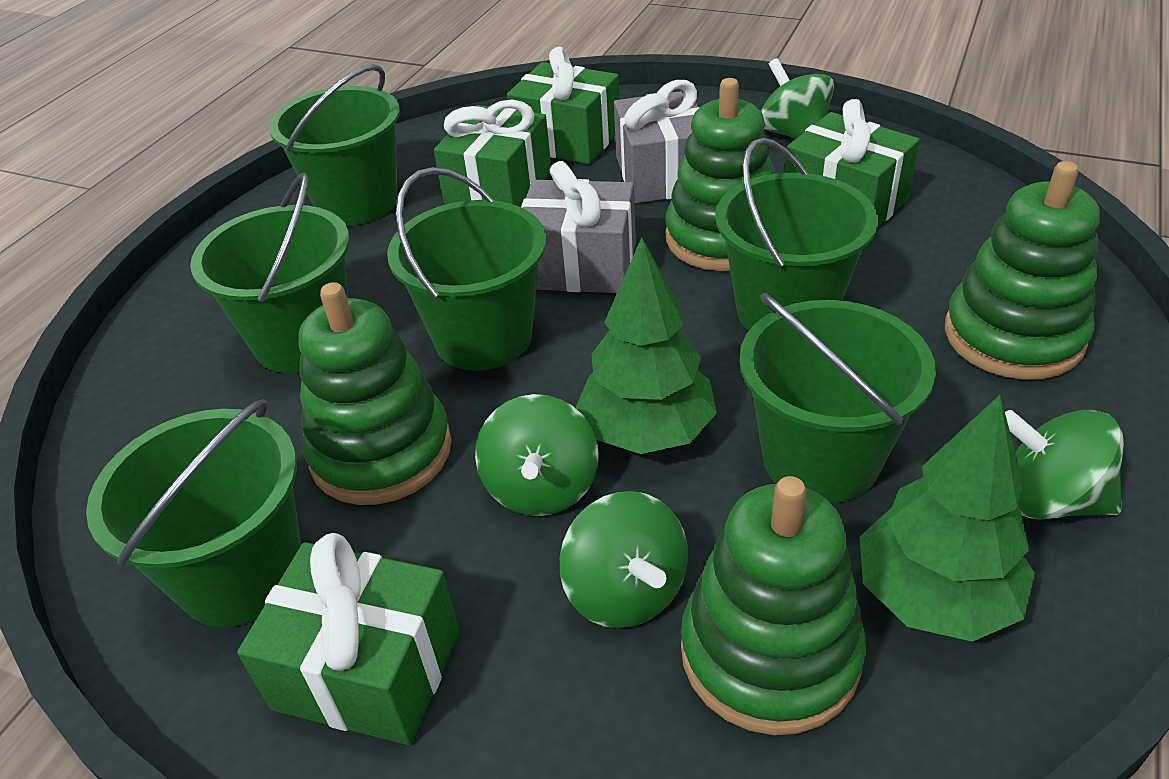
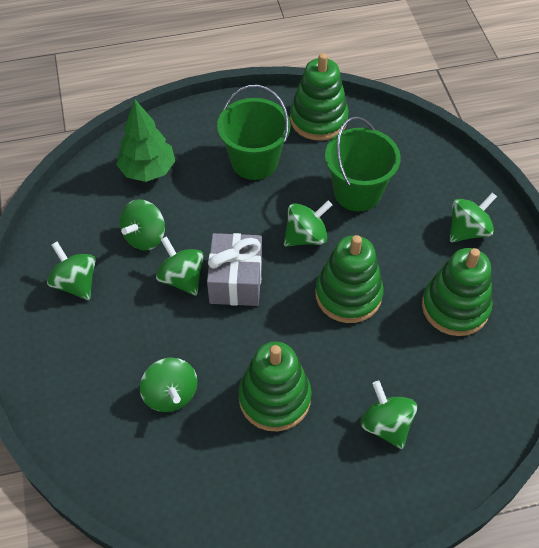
green bucket: [86,399,301,627] [190,172,350,373] [269,64,400,226] [387,167,546,371] [715,138,878,330] [740,293,936,503] = 6 -> [217,85,291,180] [325,117,401,211] = 2
green gift: [237,533,460,745] [434,100,551,207] [507,47,620,164] [785,99,920,228] = 4 -> none = 0
green spinning top: [475,394,599,516] [560,491,688,628] [761,58,834,139] [1005,410,1124,520] = 4 -> [47,242,96,300] [120,199,165,250] [140,358,197,412] [156,236,204,296] [284,201,332,246] [360,381,417,449] [450,192,497,242] = 7
green tree: [575,237,717,454] [860,395,1035,642] = 2 -> [116,100,175,182] = 1
grey gift: [521,161,636,293] [614,80,700,203] = 2 -> [207,233,262,306] = 1

